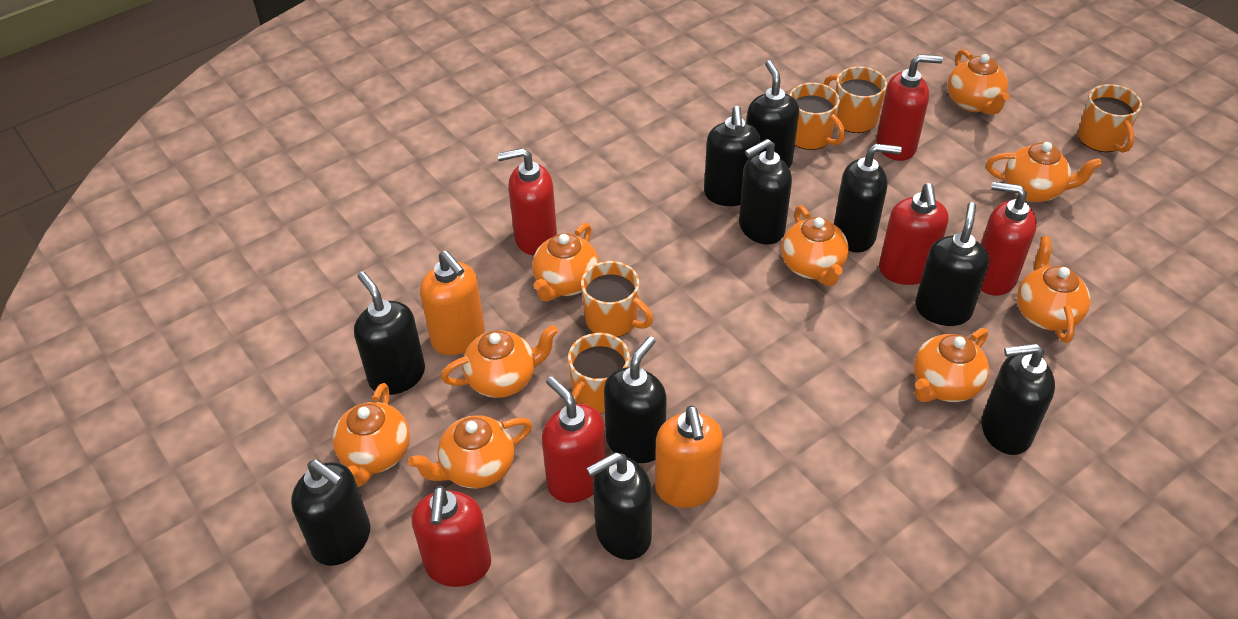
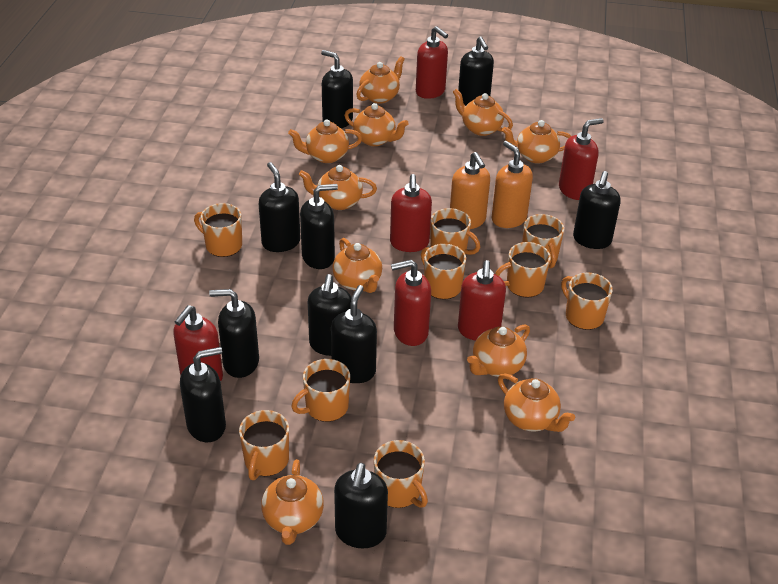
orange mug: [568,333,630,413] [581,261,653,337] [790,83,845,150] [823,66,887,133] [1078,84,1142,153] = 5 -> [194,203,242,257] [239,410,289,480] [291,359,350,422] [374,440,428,508] [421,244,466,299] [430,208,480,255] [495,242,551,298] [522,214,564,269] [561,273,613,330] = 9
orange teapot: [333,383,410,487] [408,415,532,489] [441,325,558,398] [532,223,599,302] [781,205,849,286] [914,328,989,402] [947,49,1010,115] [986,142,1102,202] [1017,236,1090,343] = 9 -> [261,459,324,545] [288,120,362,163] [299,165,377,210] [332,238,382,293] [344,103,409,146] [356,56,405,104] [453,88,513,136] [467,324,530,377] [498,373,575,432] [502,120,571,164] = 10

